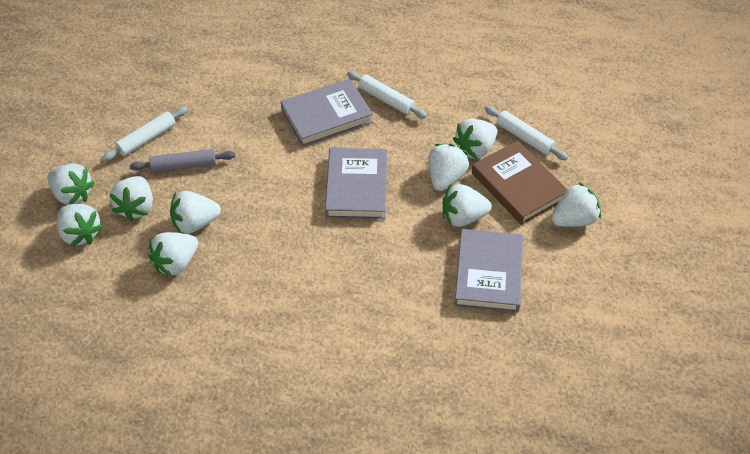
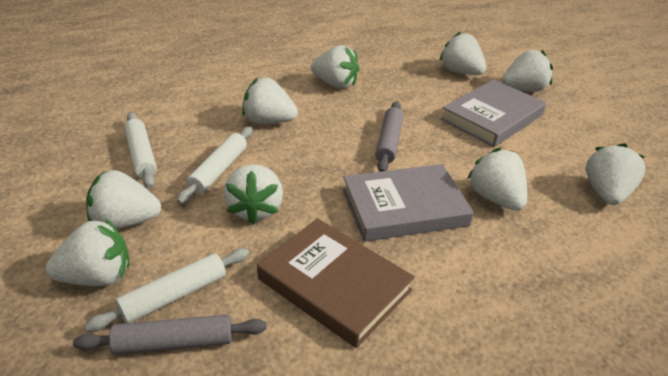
grey book: [281,79,373,147] [325,148,387,219] [455,229,523,313] = 3 -> [343,164,474,242] [441,79,546,147] = 2
grey rolling pin: [130,149,235,172] = 1 -> [73,314,267,355] [375,101,403,172] = 2

